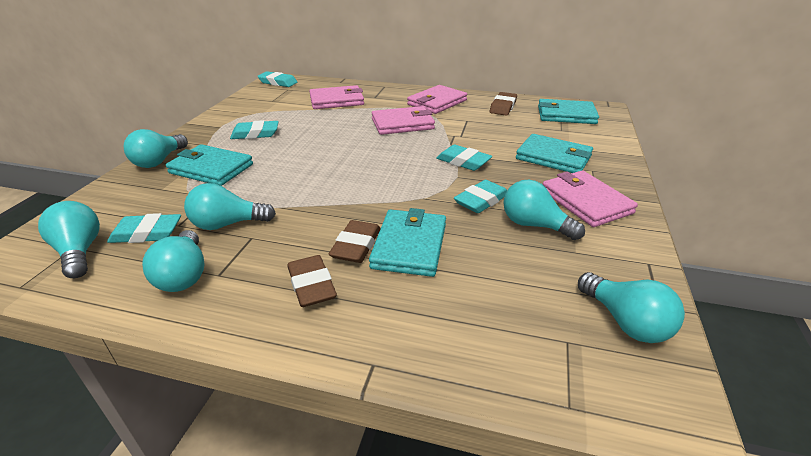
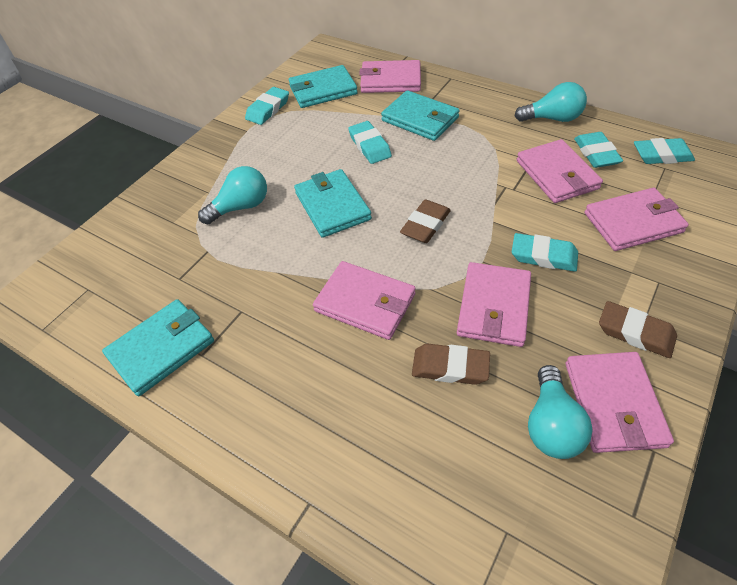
pink wallet: [309,85,364,109] [372,106,435,135] [407,85,467,114] [543,171,638,227] = 4 -> [313,261,416,340] [359,60,421,93] [457,262,531,347] [517,139,603,203] [566,352,674,453] [585,188,689,251] = 6
turquoise light bulb: [38,201,100,278] [124,129,188,168] [142,230,205,292] [184,183,276,230] [503,180,585,240] [578,272,685,343] = 6 -> [198,166,267,224] [515,82,587,122] [528,365,593,459] = 3

